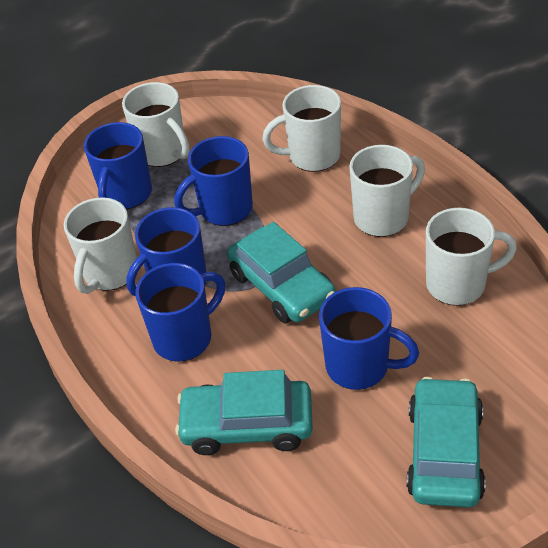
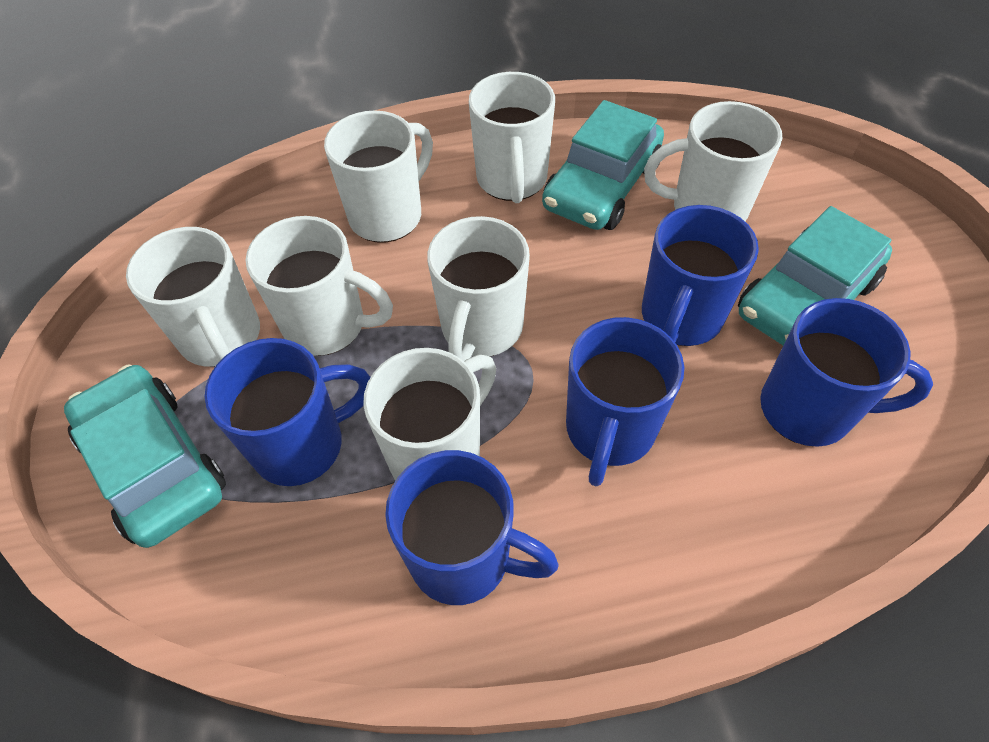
white mug: [64,197,137,294] [122,82,190,167] [262,85,341,172] [349,145,425,237] [426,208,517,306] = 5 -> [126,227,260,367] [246,216,393,356] [324,111,433,243] [363,348,496,480] [427,216,530,361] [469,72,555,203] [644,101,782,221] = 7

